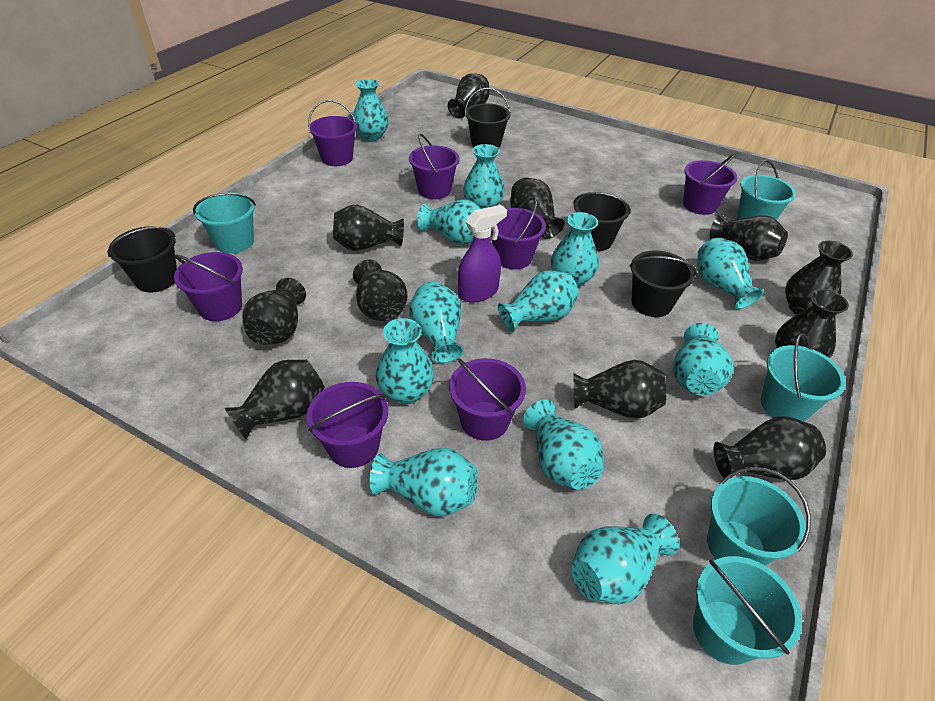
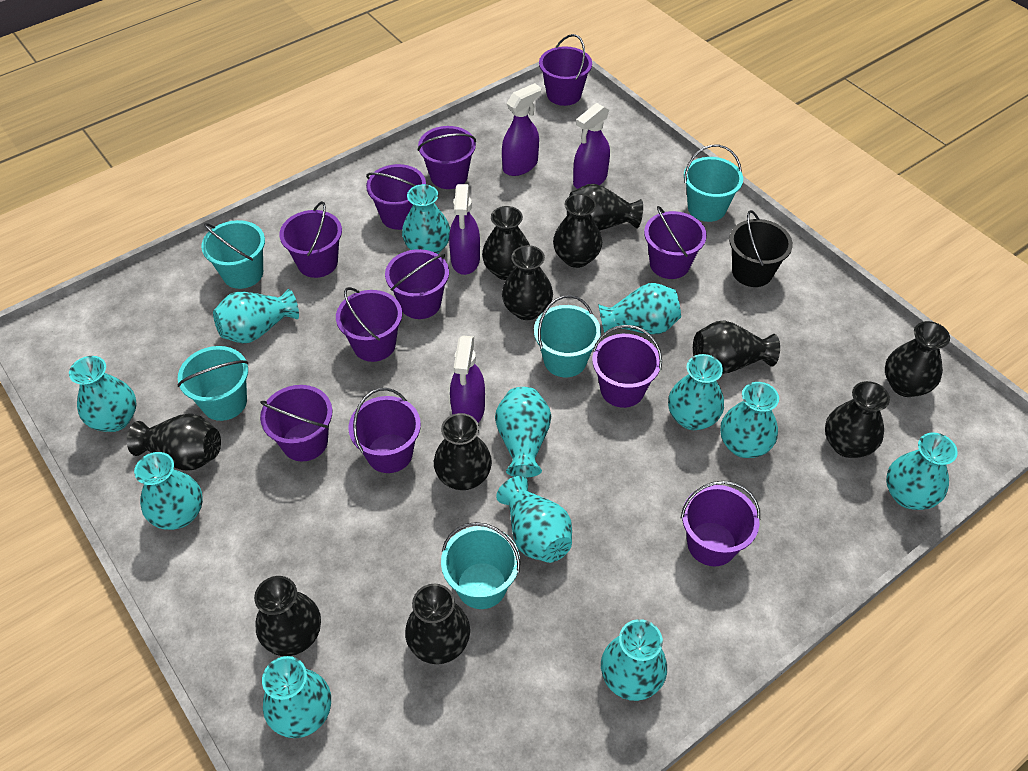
black bucket: [107,226,177,293] [465,87,511,149] [573,192,631,251] [629,250,697,317] = 4 -> [729,210,793,287] = 1
purple bucket: [174,252,243,321] [307,382,388,468] [308,100,357,166] [409,133,460,199] [449,358,526,441] [491,197,546,270] [683,154,738,215] = 7 -> [260,385,332,462] [280,201,342,278] [336,287,402,362] [349,388,421,473] [366,164,426,230] [385,249,449,319] [417,126,476,189] [539,34,592,106] [592,325,662,408] [644,206,707,279] [681,481,760,566] = 11
purple spray bottle: [458,205,507,303] = 1 -> [449,184,480,275] [450,335,485,423] [502,83,541,176] [573,103,610,189] = 4

